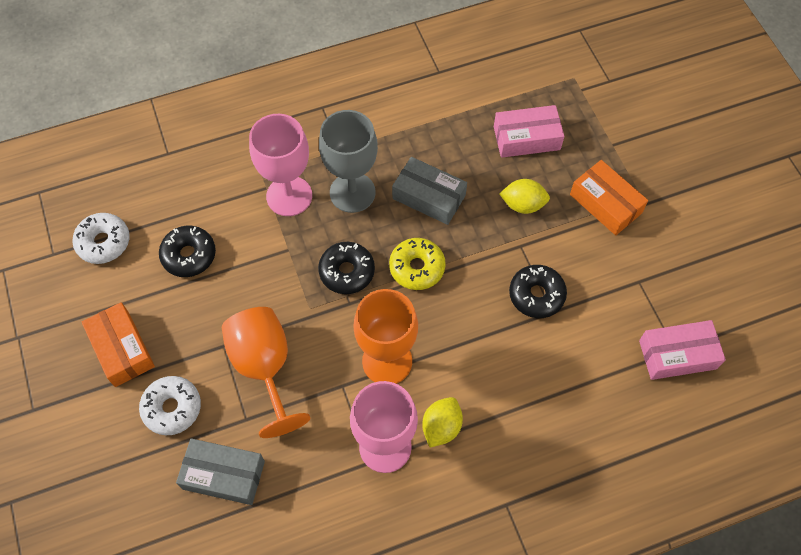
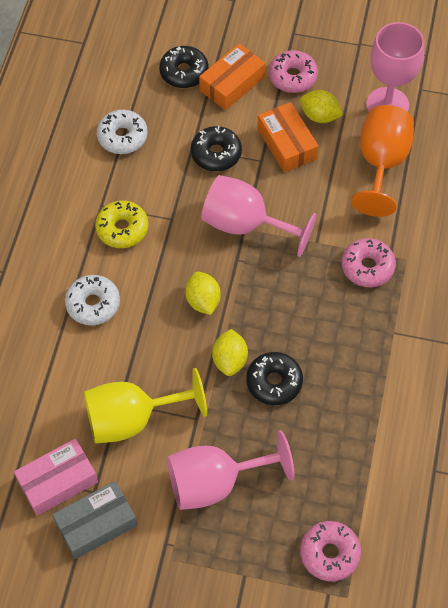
grey box: [176,438,265,505] [392,157,467,225] = 2 -> [52,481,137,559] = 1
grey goblet: [319,110,378,213] = 1 -> none = 0
orange goblet: [222,307,310,438] [353,289,418,384] = 2 -> [351,105,414,217] = 1
pink box: [494,105,564,158] [639,320,726,380] = 2 -> [14,438,98,516] = 1
pink donut: none = 0 -> [269,50,318,93] [300,521,361,581] [342,238,396,287] = 3
pink goblet: [249,114,312,216] [350,381,418,473] = 2 -> [167,430,294,510] [201,175,317,257] [366,22,424,112] = 3
yellow goblet: none = 0 -> [84,368,207,444] = 1
yellow lemon: [422,397,463,447] [499,179,550,214] = 2 -> [185,272,221,315] [212,329,248,376] [300,90,343,123] = 3

